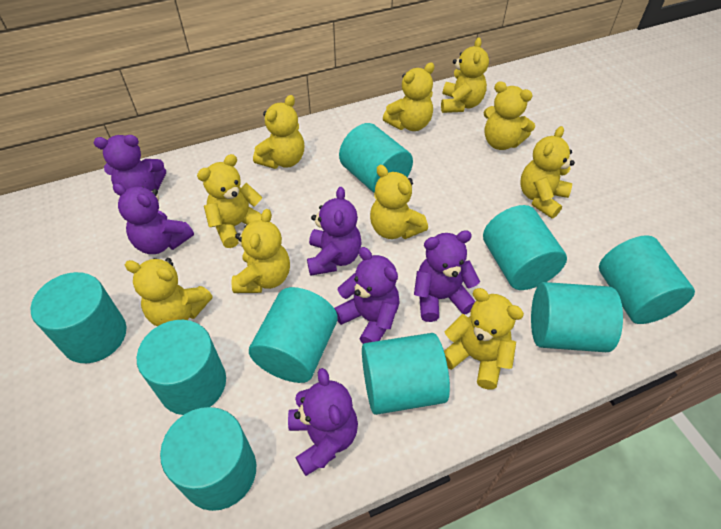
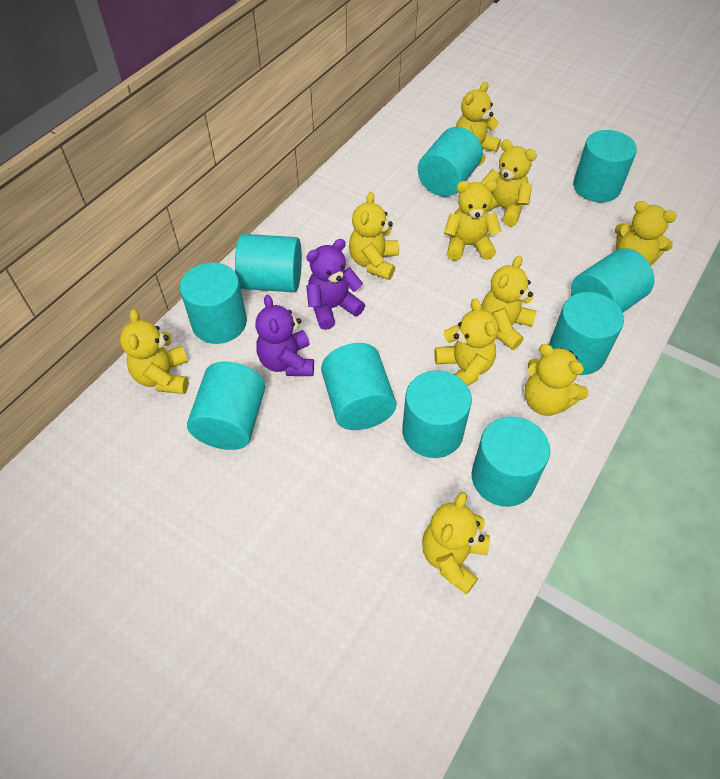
purple teddy bear: [94,135,166,191] [113,183,194,254] [288,368,358,476] [307,187,362,276] [334,247,400,344] [414,230,480,322] = 6 -> [256,295,314,376] [306,239,365,330] = 2
turquoise cylinder: [30,272,126,363] [137,320,226,415] [160,407,256,511] [249,287,338,383] [339,123,413,193] [362,333,450,415] [483,205,567,290] [531,282,623,352] [599,235,695,324] = 9 -> [180,263,247,344] [187,362,265,450] [235,234,302,292] [321,343,396,430] [402,371,472,458] [418,127,483,197] [472,417,550,507] [549,292,624,375] [571,248,654,313] [573,130,637,202] = 10

